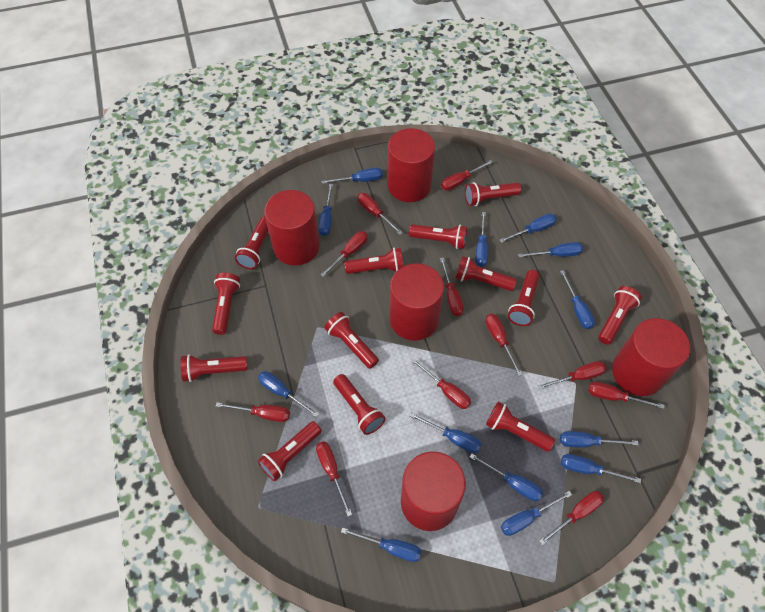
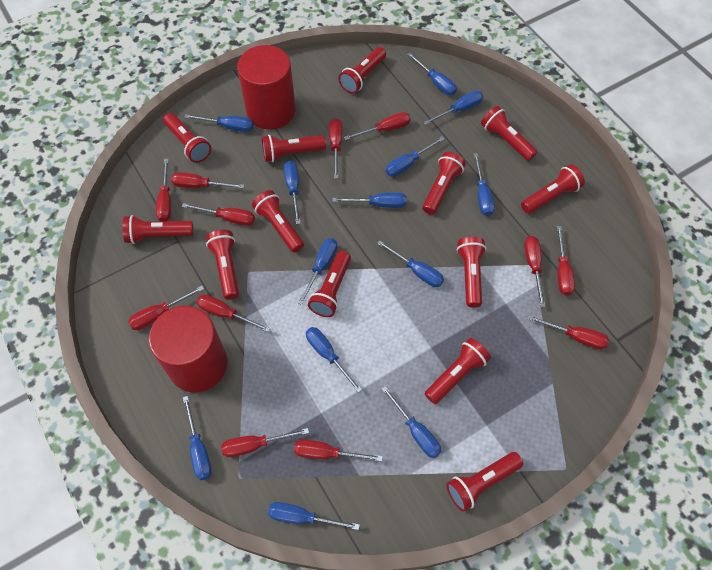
red cylinder: [264,190,320,265] [387,128,435,202] [389,263,444,341] [401,451,466,531] [612,318,690,396] = 5 -> [149,306,228,392] [237,45,296,130] = 2
red screwdriver: [216,402,290,422] [316,441,352,516] [321,231,368,277] [357,193,403,235] [411,358,471,409] [440,257,464,316] [441,160,493,191] [485,314,522,376] [537,361,607,389] [539,491,604,545] [588,382,665,409] = 11 -> [128,286,204,330] [156,159,171,221] [171,172,244,189] [182,203,255,226] [196,294,271,332] [221,428,309,457] [294,440,383,461] [329,118,342,179] [344,112,411,140] [524,236,546,307] [527,315,609,350] [557,226,575,296] = 12

